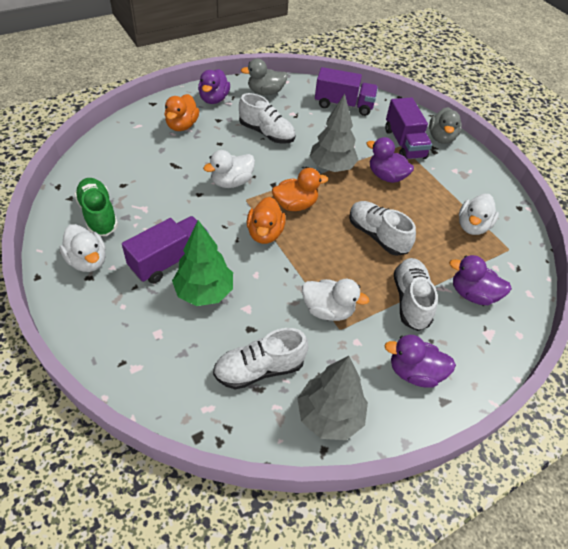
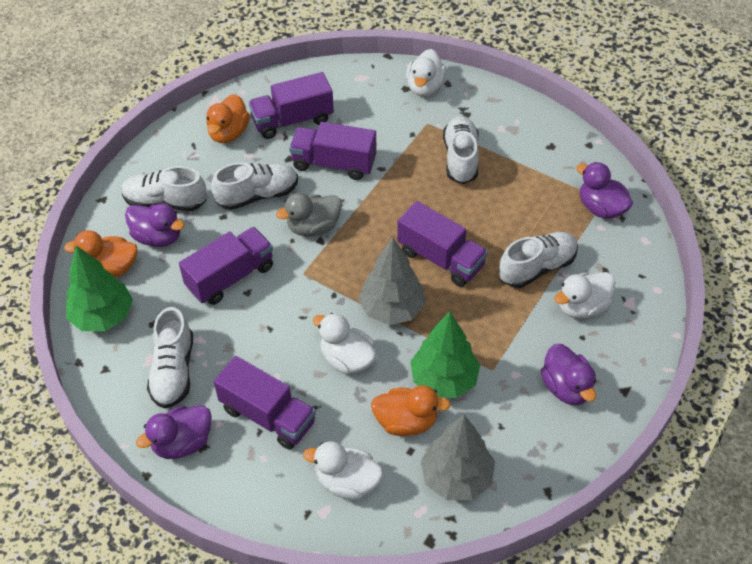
green shoe: [74,178,118,236] = 1 -> none = 0
green tree: [172,220,233,306] = 1 -> [66,245,133,331] [410,311,480,398] = 2
grey duck: [241,58,288,95] [429,107,462,144] = 2 -> [276,193,342,237] = 1
purple truck: [122,216,209,284] [315,67,378,116] [385,98,432,160] = 3 -> [179,227,273,305] [214,356,316,450] [249,72,334,139] [289,122,377,180] [397,201,488,287] = 5
white shoe: [213,328,309,390] [239,93,295,144] [349,201,416,256] [394,258,438,331] = 4 -> [121,166,207,211] [147,307,193,409] [211,162,298,210] [443,116,479,184] [499,232,578,288] = 5

